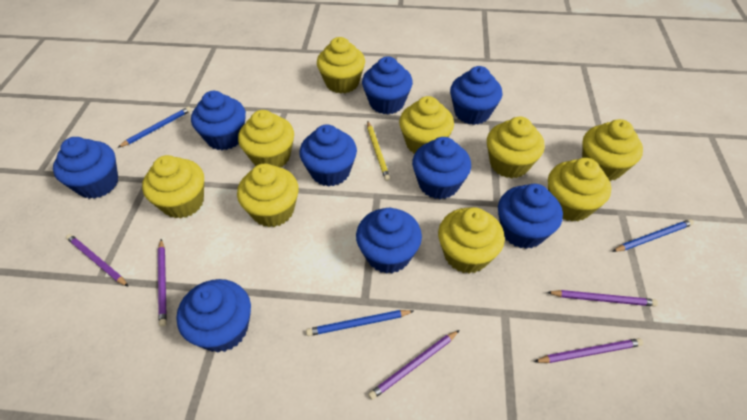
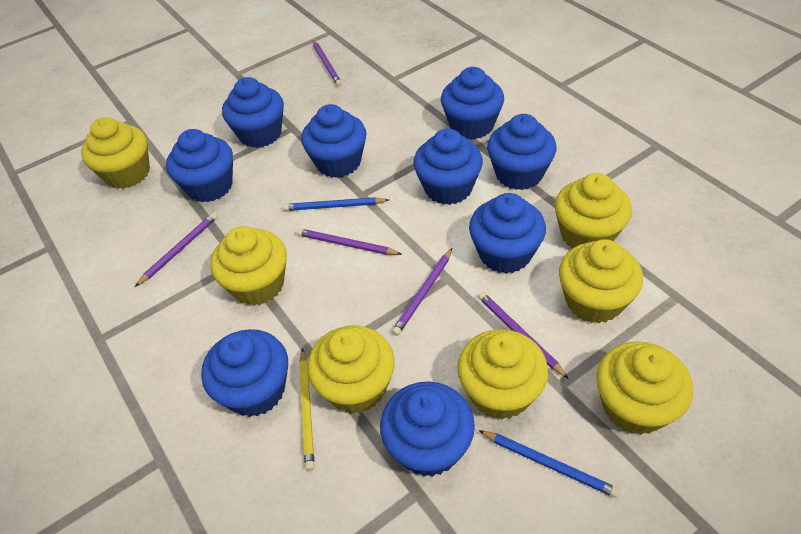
blue pencil: [117,106,191,148] [306,310,413,336] [612,219,694,252] = 3 -> [283,197,389,211] [478,430,620,498] = 2
yellow cupcake: [142,155,204,219] [237,164,299,227] [238,110,294,167] [317,37,365,94] [399,96,454,154] [438,207,505,274] [487,117,545,178] [548,158,611,222] [582,119,643,181] = 9 -> [81,117,150,189] [210,226,287,306] [307,326,395,414] [457,329,548,420] [555,173,632,249] [559,239,643,323] [596,342,693,435] = 7

